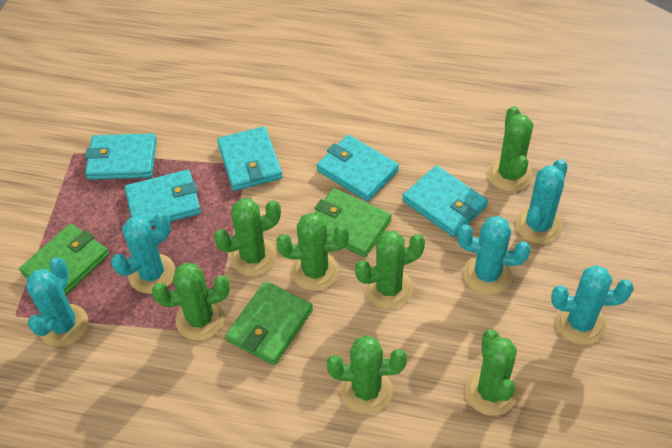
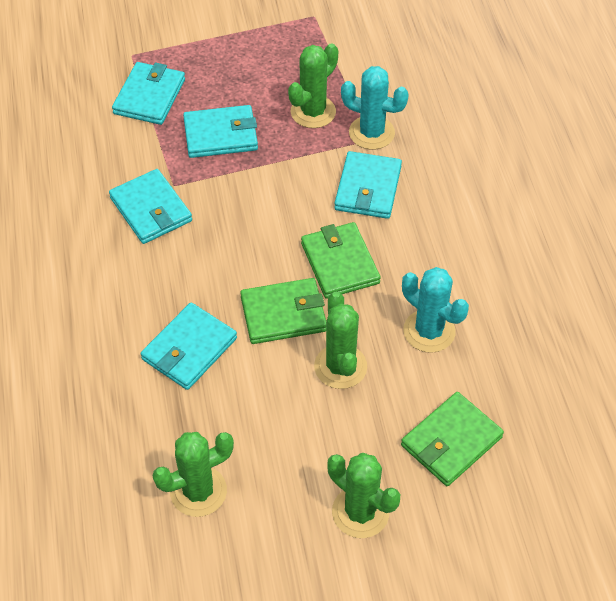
green cactus: [152,263,230,341] [214,198,281,276] [276,213,349,291] [327,335,407,414] [355,231,425,309] [465,329,518,416] [488,106,533,192] = 7 -> [153,432,234,517] [288,43,338,128] [314,291,367,389] [327,453,400,538] = 4
turquoise cactus: [26,257,88,347] [111,212,176,294] [457,216,531,295] [515,159,568,244] [551,265,634,345] = 5 -> [341,66,409,150] [402,267,469,353] = 2

